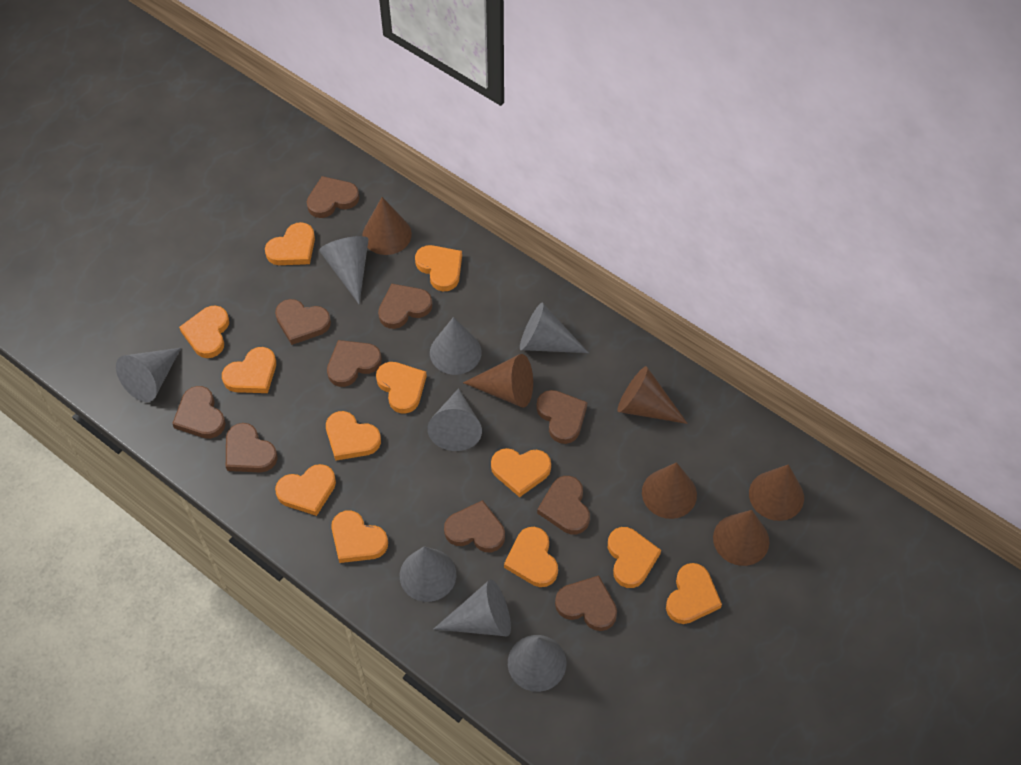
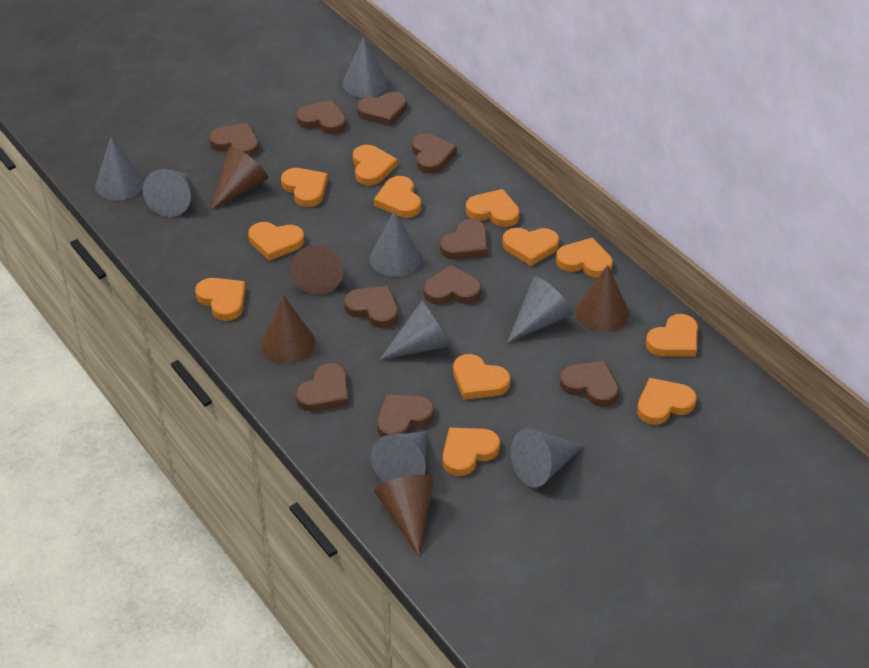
brown cone: [362,197,412,255] [463,354,533,408] [617,366,688,424] [642,462,697,519] [713,510,769,566] [749,464,804,521] = 6 -> [211,147,268,210] [261,295,315,364] [290,245,343,295] [374,475,434,558] [576,265,629,332] = 5

